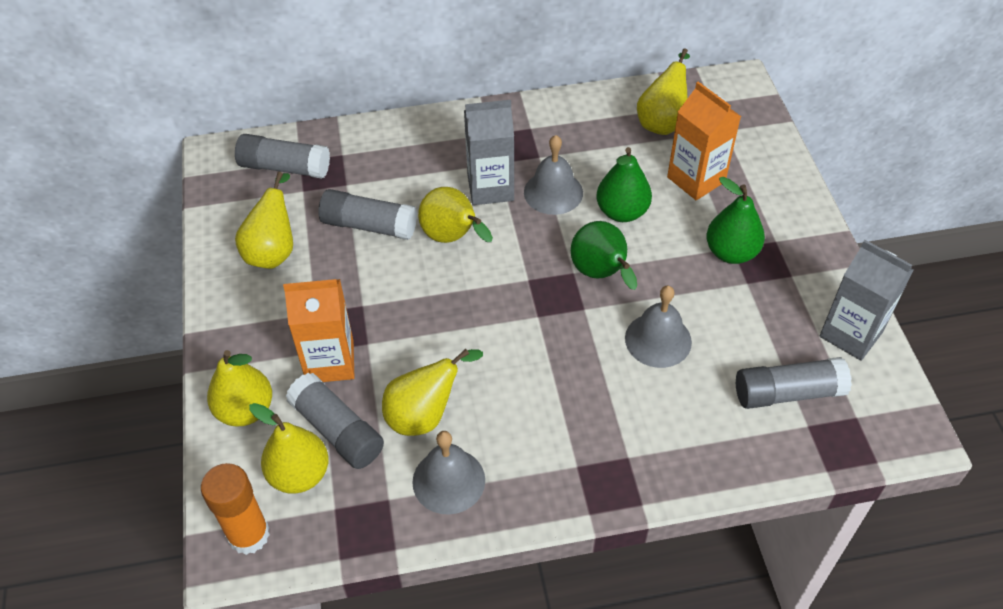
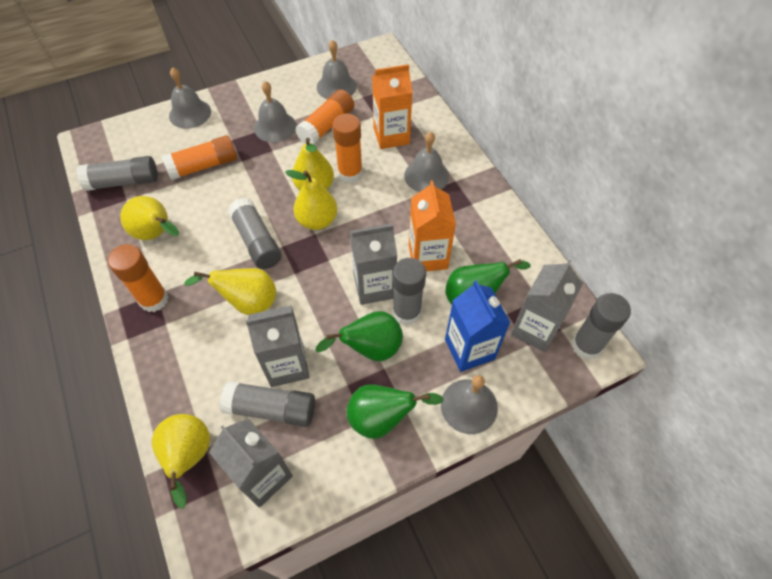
blue carton: none = 0 -> [445,280,510,372] = 1
grey bell: [412,431,485,515] [524,135,583,215] [625,286,692,368] = 3 -> [169,67,211,129] [254,81,296,142] [317,40,357,99] [404,132,449,192] [441,375,498,434] = 5
grey carton: [464,100,514,205] [819,240,914,361] = 2 -> [209,418,293,508] [246,305,310,387] [350,224,397,305] [511,260,583,352] = 4
grey glue stick: [235,134,330,179] [286,373,384,469] [318,189,417,240] [736,357,852,409] = 4 -> [77,156,158,191] [220,381,315,427] [228,198,282,269] [393,258,426,325] [572,293,631,360] = 5
orange glue stick: [201,463,270,555] = 1 -> [108,244,169,312] [162,135,237,180] [296,89,354,145] [332,114,363,183] = 4
yellow pear: [207,350,272,426] [235,172,293,269] [249,403,329,494] [382,349,483,436] [418,187,493,243] [637,48,690,135] = 6 -> [120,196,179,240] [152,414,210,509] [184,268,276,315] [285,170,337,230] [292,138,334,190] = 5

